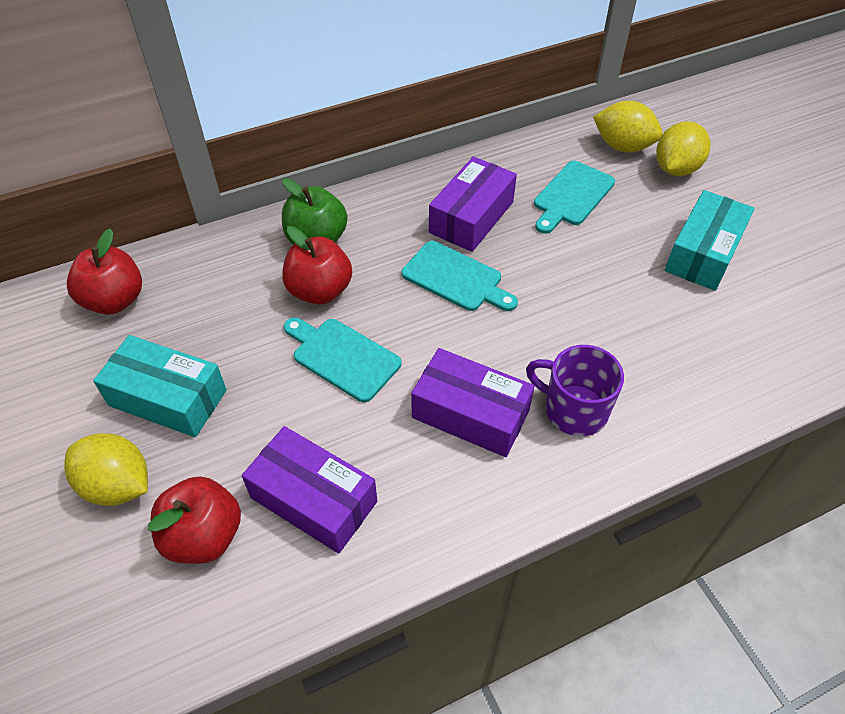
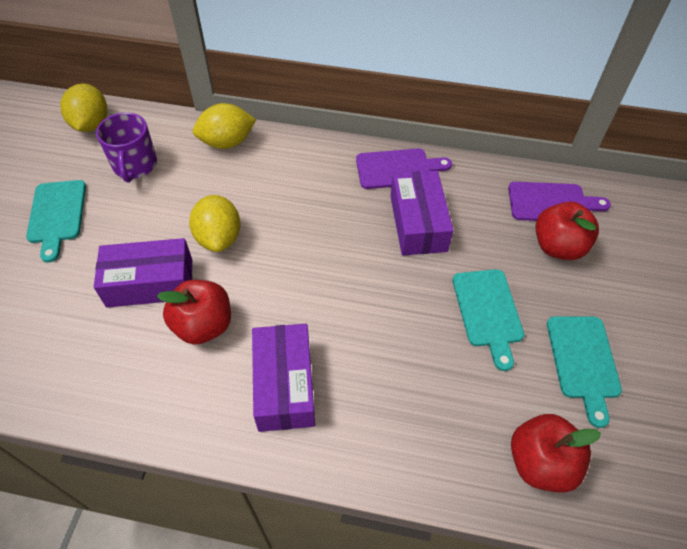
green apple: [282,179,348,245] = 1 -> none = 0
purple cutting board: none = 0 -> [356,149,452,189] [508,182,611,221] = 2
turquoise box: [93,335,227,437] [665,190,755,291] = 2 -> none = 0

